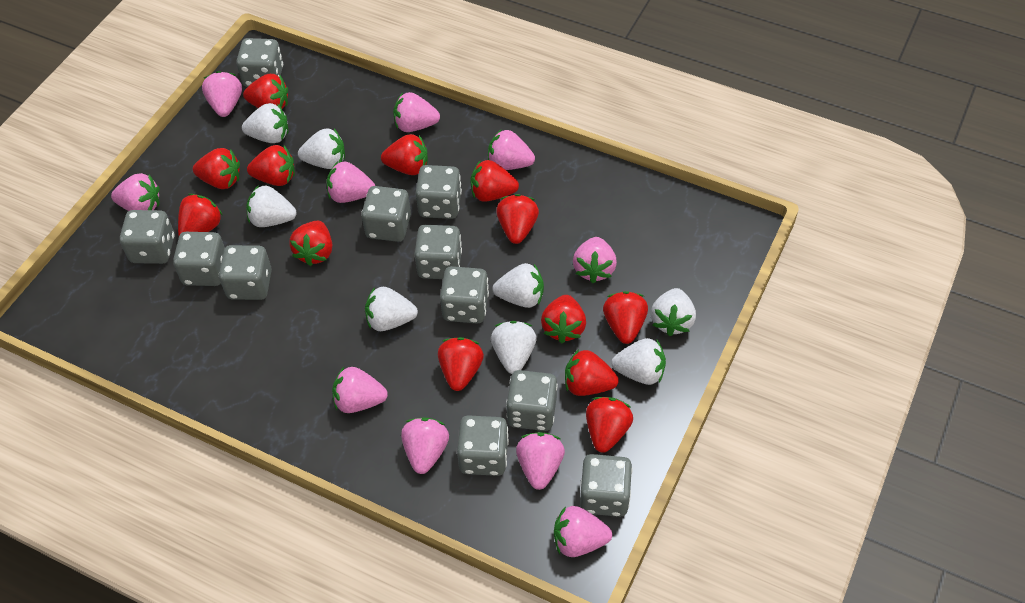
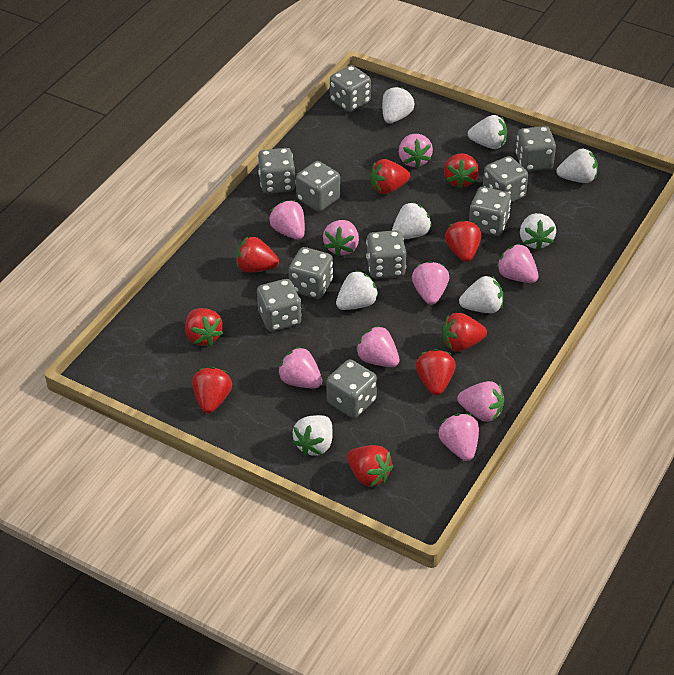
grey dice: [120,210,175,264] [173,232,225,286] [219,245,272,300] [236,38,283,87] [361,186,411,242] [415,225,462,279] [416,165,462,219] [440,266,489,324] [457,415,509,476] [506,370,558,431] [580,454,632,517] = 11 -> [257,279,301,331] [258,148,296,194] [289,247,333,299] [296,161,340,211] [326,359,377,418] [330,65,371,112] [366,230,406,279] [469,187,511,236] [483,156,528,202] [516,126,556,171] = 10
pink strawberry: [111,173,160,211] [202,71,242,117] [327,161,375,203] [332,367,388,413] [393,92,440,132] [401,417,449,474] [488,129,535,170] [516,432,565,490] [554,506,612,557] [573,237,617,283] = 10 -> [269,200,305,240] [278,347,322,389] [323,220,359,257] [356,325,400,367] [399,134,433,169] [412,261,449,305] [439,414,479,461] [457,381,504,422] [497,243,539,283] = 9
red strawberry: [178,194,222,236] [193,148,240,189] [243,74,288,109] [247,145,295,186] [289,221,332,266] [381,134,428,175] [438,337,484,391] [470,160,519,202] [496,194,539,244] [541,295,586,343] [565,349,619,396] [586,397,633,453] [603,291,648,344] = 13 -> [185,308,223,346] [192,367,232,413] [236,236,279,273] [347,445,393,487] [370,159,410,194] [416,349,456,395] [442,313,487,351] [444,153,479,189] [445,220,481,262] = 9

